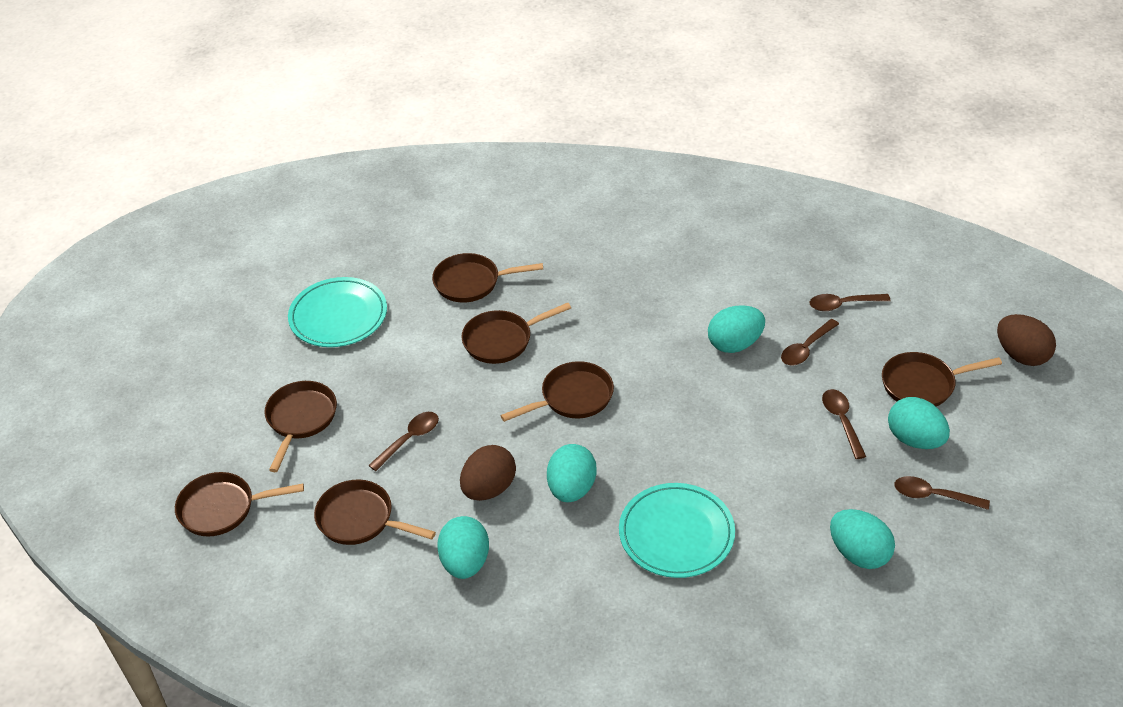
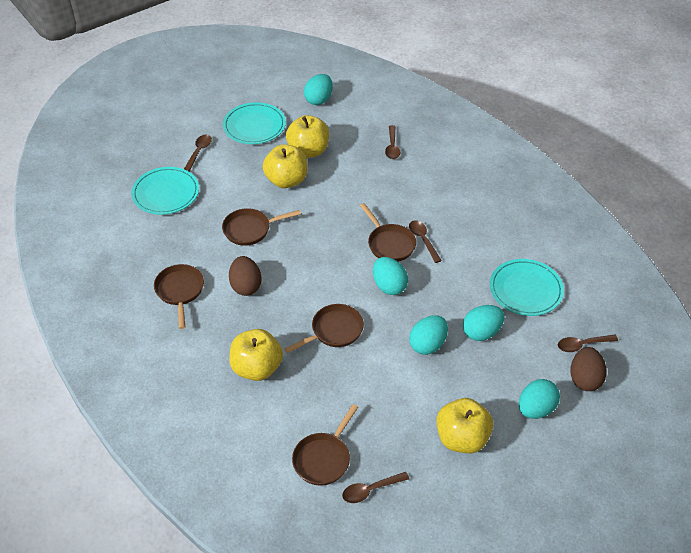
brown pan: [175,472,304,536] [264,381,337,472] [314,480,436,545] [432,253,543,303] [461,303,571,364] [500,361,614,422] [882,352,1002,406] = 7 -> [154,264,204,329] [222,208,301,246] [284,304,364,353] [292,404,358,486] [360,203,416,262] = 5
turquoise plate: [288,277,387,347] [619,483,735,578] = 2 -> [131,167,199,215] [223,102,286,144] [490,259,564,316] = 3
yellow apple: none = 0 -> [229,329,283,381] [263,144,307,188] [286,115,329,158] [436,398,493,453] = 4

